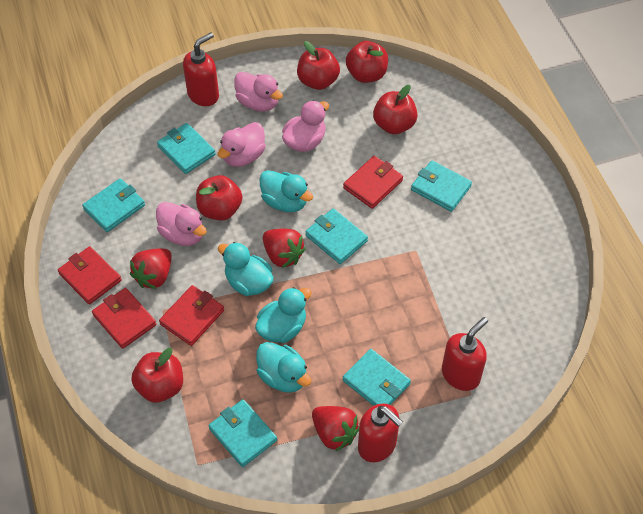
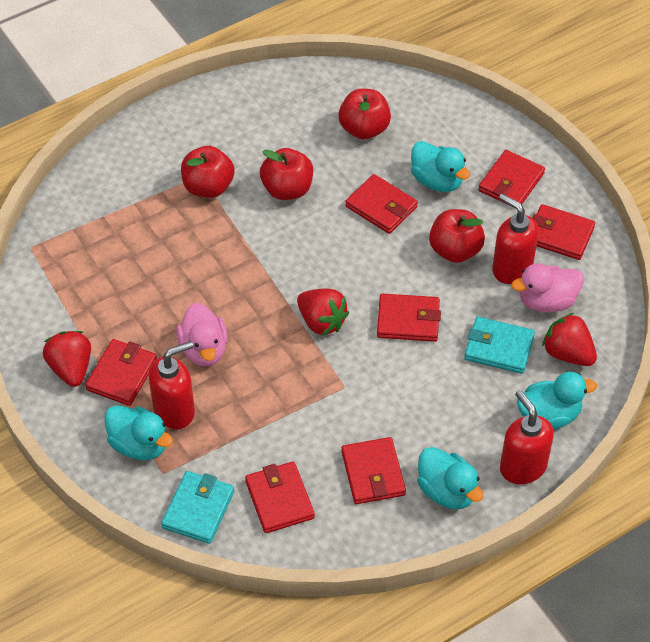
pink duck: [156,202,207,246] [218,122,266,167] [234,72,283,112] [282,100,329,152] = 4 -> [176,303,228,366] [511,263,584,312] = 2
red apple: [131,348,183,403] [196,175,242,221] [297,41,340,90] [346,41,388,83] [373,85,418,134] = 5 -> [181,146,235,198] [260,148,313,200] [338,89,391,140] [429,209,485,263] = 4
red wallet: [58,246,122,304] [92,288,156,349] [159,285,224,346] [343,156,403,209] = 4 -> [85,339,157,406] [245,461,315,533] [342,437,406,504] [345,174,418,234] [377,293,441,342] [478,150,545,204] [532,204,595,260] = 7
turquoise wallet: [82,178,145,232] [157,123,216,174] [209,399,277,467] [305,208,368,264] [342,349,411,406] [411,160,472,212] = 6 -> [161,471,234,544] [464,317,535,374] = 2

